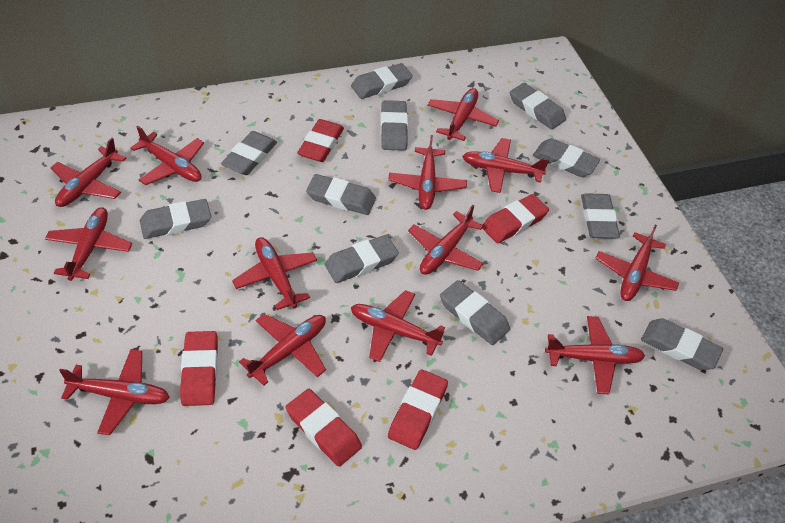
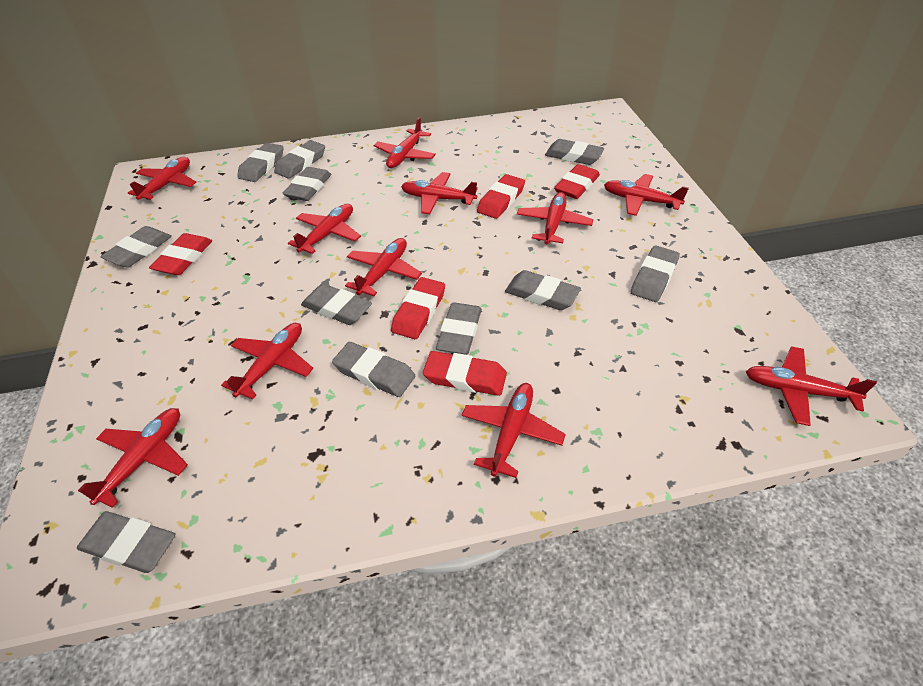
red plane: [45,207,132,281] [51,138,127,207] [59,349,170,435] [130,126,204,185] [232,237,317,310] [239,314,326,386] [351,290,445,362] [388,135,467,210] [408,205,484,275] [427,88,499,141] [462,138,549,193] [545,316,645,394] [595,225,679,301] = 13 -> [78,408,188,508] [128,157,196,200] [221,323,313,400] [288,204,361,254] [345,238,422,296] [373,117,436,168] [401,172,478,214] [462,383,566,478] [517,192,593,244] [604,174,689,216] [746,346,877,426] = 11

